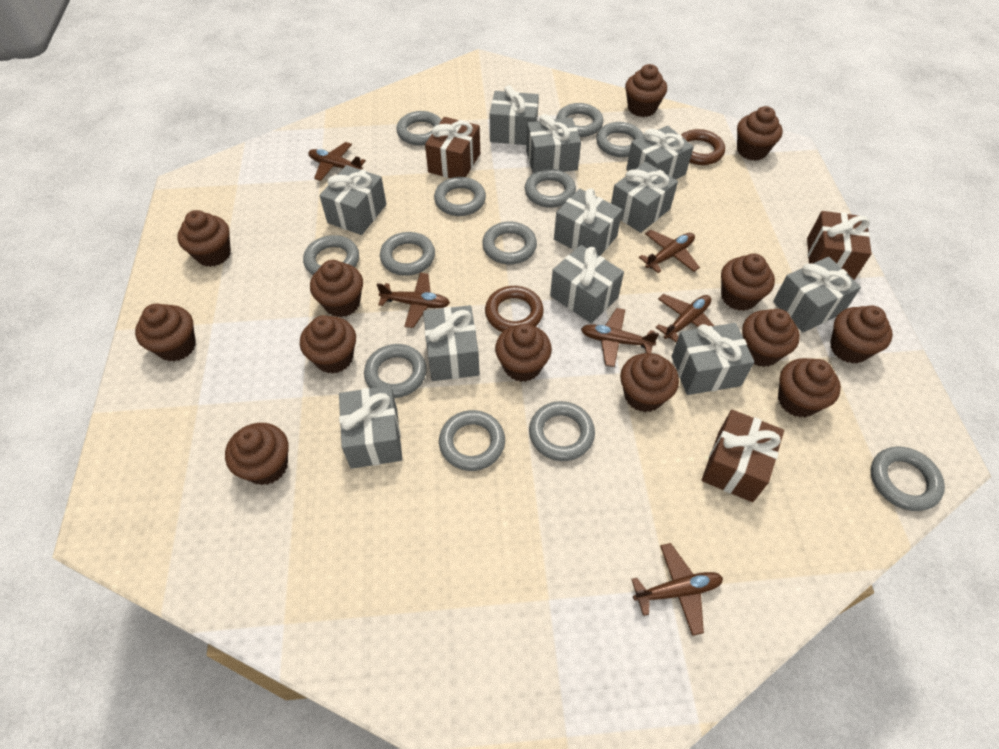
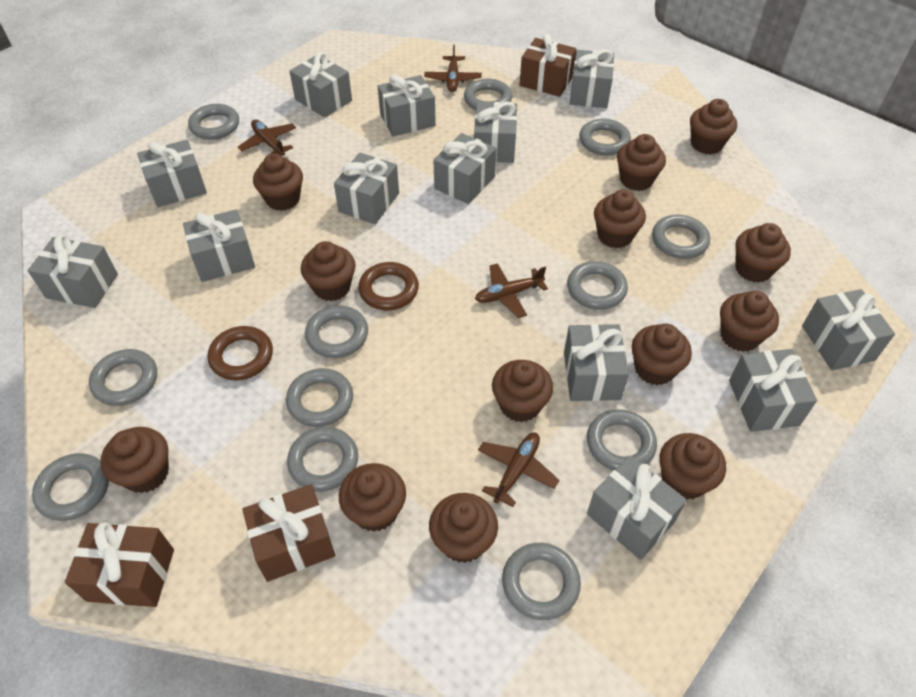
brown plane: [308,142,366,181] [377,273,450,328] [581,308,659,367] [631,543,723,636] [639,230,700,273] [655,294,714,343] = 6 -> [238,119,296,156] [424,44,482,92] [475,263,548,318] [478,433,559,507] = 4
grey gift: [319,165,386,235] [339,386,402,469] [423,305,479,381] [490,85,539,145] [526,114,581,173] [550,245,624,323] [554,189,623,256] [611,162,678,233] [626,126,694,180] [672,323,755,395] [773,257,861,332] = 11 -> [28,234,118,308] [137,140,207,207] [183,209,255,282] [290,52,352,118] [334,153,399,224] [378,75,436,137] [433,133,496,204] [474,102,517,163] [564,324,629,401] [570,49,614,108] [587,455,687,560] [729,349,817,432] [802,289,895,371] = 13

